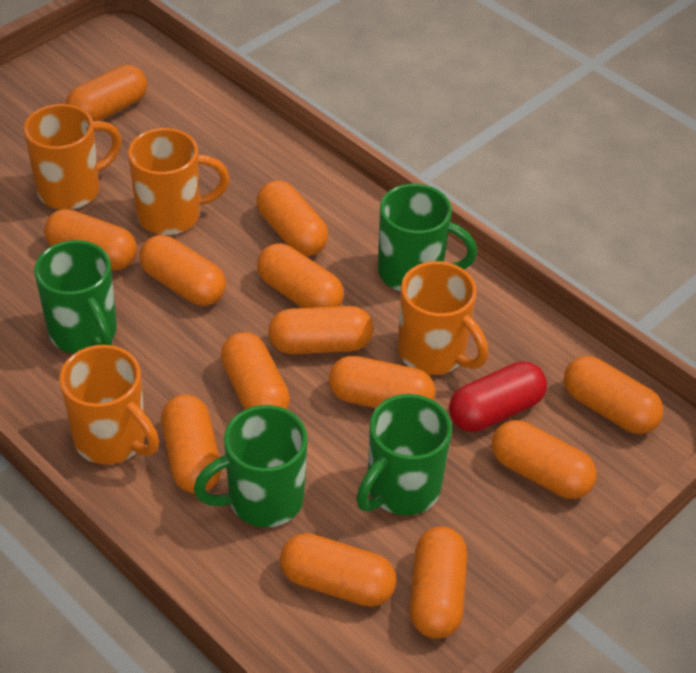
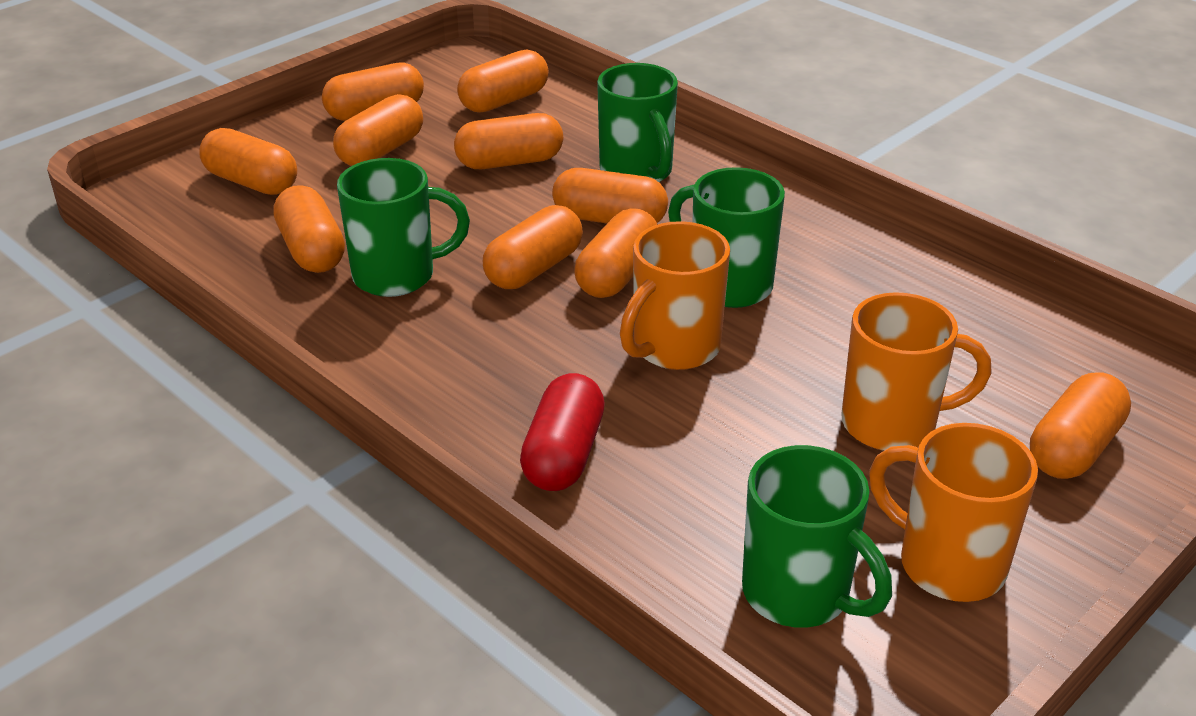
orange capsule: [44,209,137,270] [66,65,147,122] [140,235,226,306] [161,395,221,494] [221,332,290,410] [257,181,328,256] [257,243,344,308] [268,306,373,354] [280,533,397,607] [329,356,435,408] [410,526,467,639] [492,420,597,499] [564,356,664,434] = 13 -> [199,128,297,195] [273,185,345,273] [322,62,424,121] [333,94,423,166] [454,113,563,169] [457,50,549,113] [483,205,583,289] [552,168,668,223] [575,208,658,298] [1030,373,1131,479] = 10
orange mug: [24,104,122,210] [59,345,159,464] [128,128,230,235] [398,261,488,375] = 4 -> [620,221,730,370] [842,292,992,451] [869,423,1038,602] = 3

